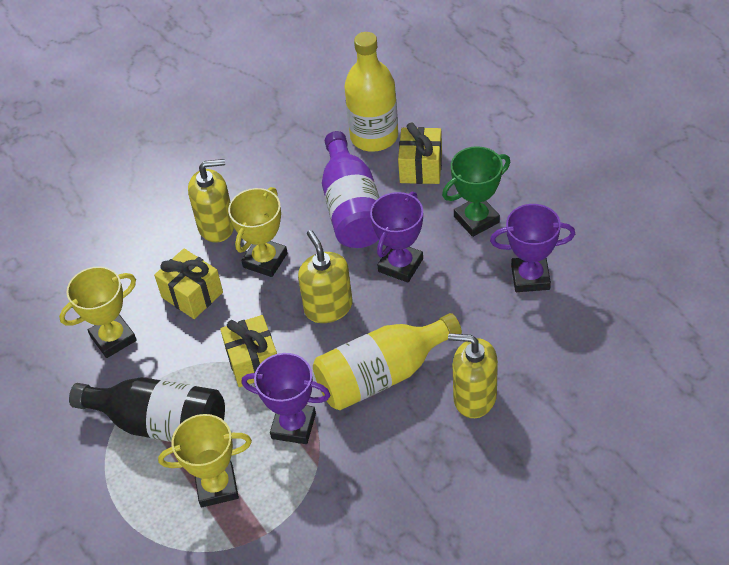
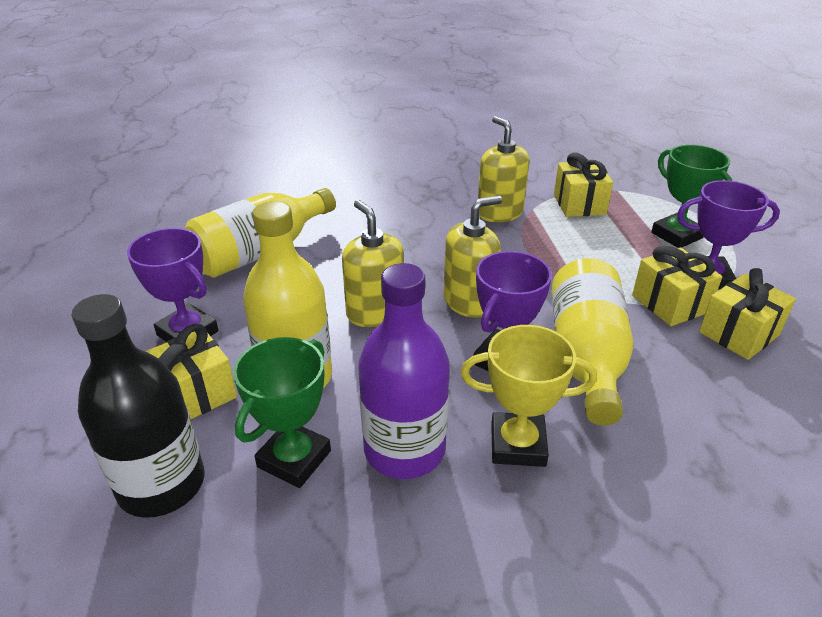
green trophy: [442,146,510,237] = 1 -> [233,337,331,488] [651,145,732,248] = 2
yellow bottle: [313,313,462,410] [344,32,398,152] = 2 -> [185,188,336,278] [243,201,332,388] [552,258,634,426] = 3
yellow gift: [154,249,223,319] [220,315,277,387] [398,122,442,184] = 3 -> [145,324,237,419] [554,152,613,217] [632,245,722,326] [699,268,796,360] = 4
yellow trophy: [59,266,137,358] [158,414,252,507] [228,187,287,277] = 3 -> [461,325,597,467] = 1

